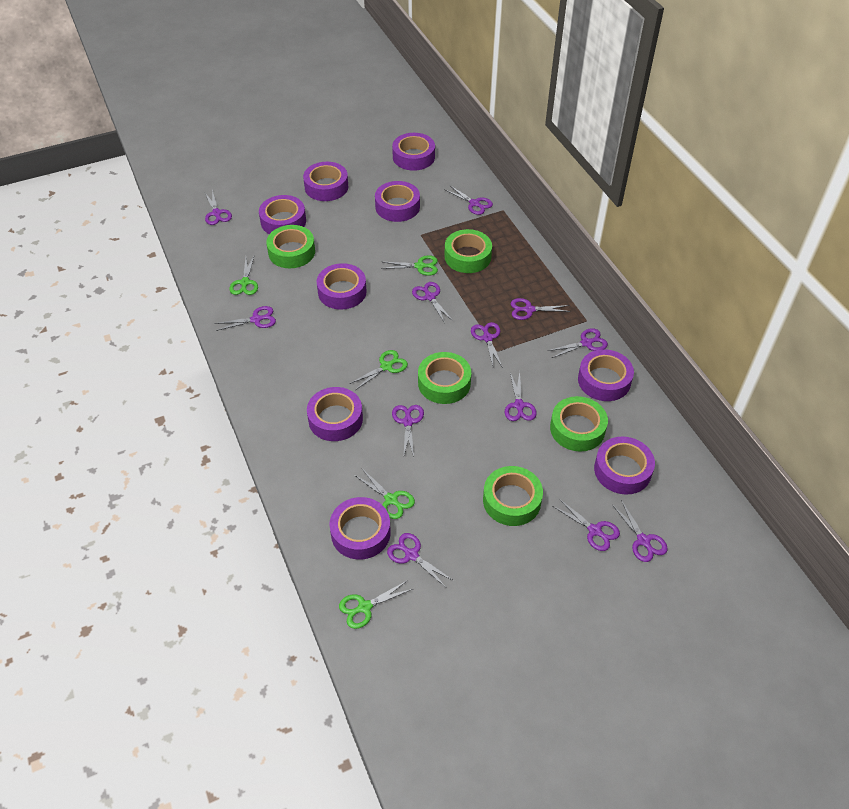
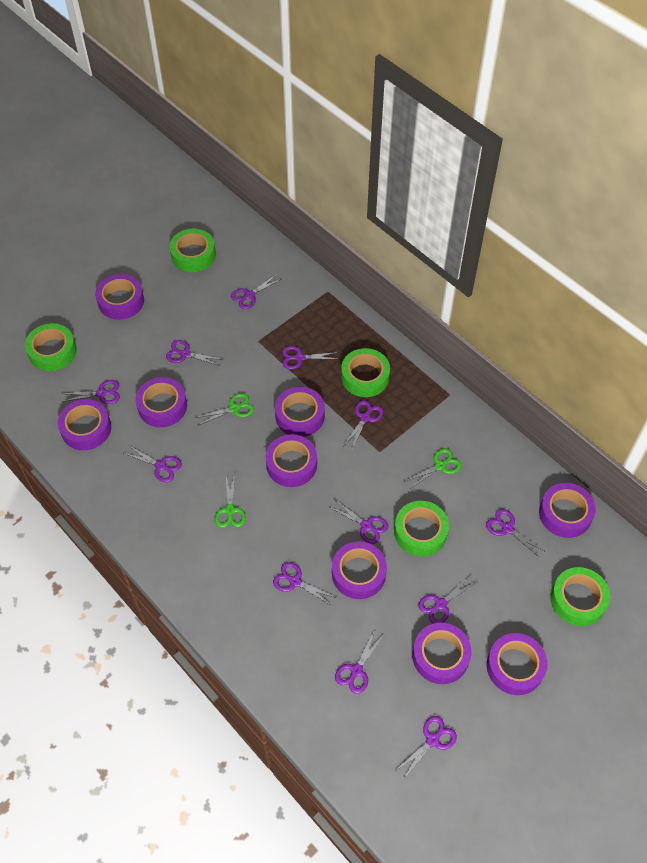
green scissors: [229,254,258,295] [339,580,413,629] [349,350,408,390] [354,469,415,519] [381,255,438,276] = 5 -> [195,393,254,425] [215,474,246,528] [404,448,462,489] = 3

